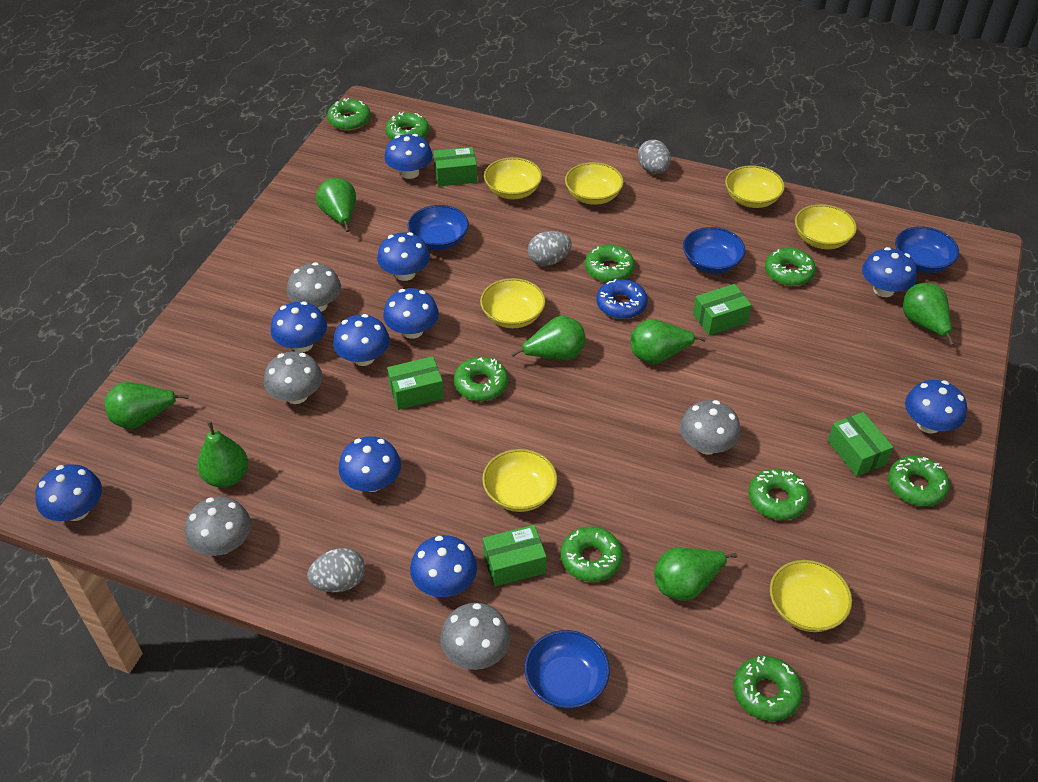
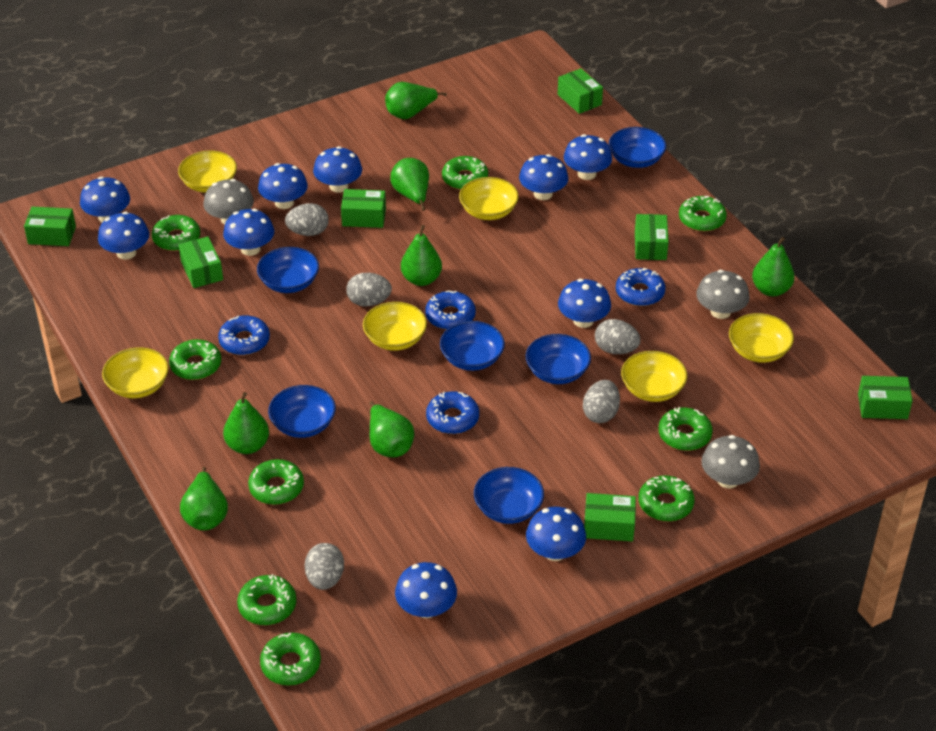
blue bowl: [408,205,469,250] [524,630,610,709] [683,227,746,274] [895,226,959,273] = 4 -> [257,247,319,293] [268,385,336,438] [440,321,505,371] [474,467,544,524] [526,334,591,384] [609,127,666,168] = 6
blue donut: [596,279,648,319] = 1 -> [218,315,270,355] [425,290,476,330] [426,391,479,434] [616,268,666,306] = 4
green box: [387,356,444,410] [433,147,477,187] [483,525,547,587] [693,284,752,335] [828,412,893,477] = 5 -> [24,207,76,246] [179,236,223,288] [341,189,386,228] [558,68,603,114] [584,493,636,541] [635,214,669,260] [858,376,912,419] = 7
grey egg: [307,548,365,592] [528,231,572,266] [638,140,671,174] = 3 -> [285,203,329,236] [305,543,344,590] [346,273,392,306] [583,380,620,423] [595,319,641,354] = 5
grey mushroom: [185,497,251,556] [264,352,323,404] [287,262,341,312] [440,603,511,670] [680,400,741,455] = 5 -> [203,179,254,224] [696,270,750,319] [701,435,760,488] = 3
yellow bowl: [480,278,546,328] [482,449,557,512] [484,157,542,199] [565,162,624,205] [725,165,785,208] [770,560,852,632] [795,204,857,249] = 7 -> [102,347,169,398] [178,150,237,193] [363,302,427,351] [459,177,519,220] [621,351,687,402] [729,313,794,363] = 6

